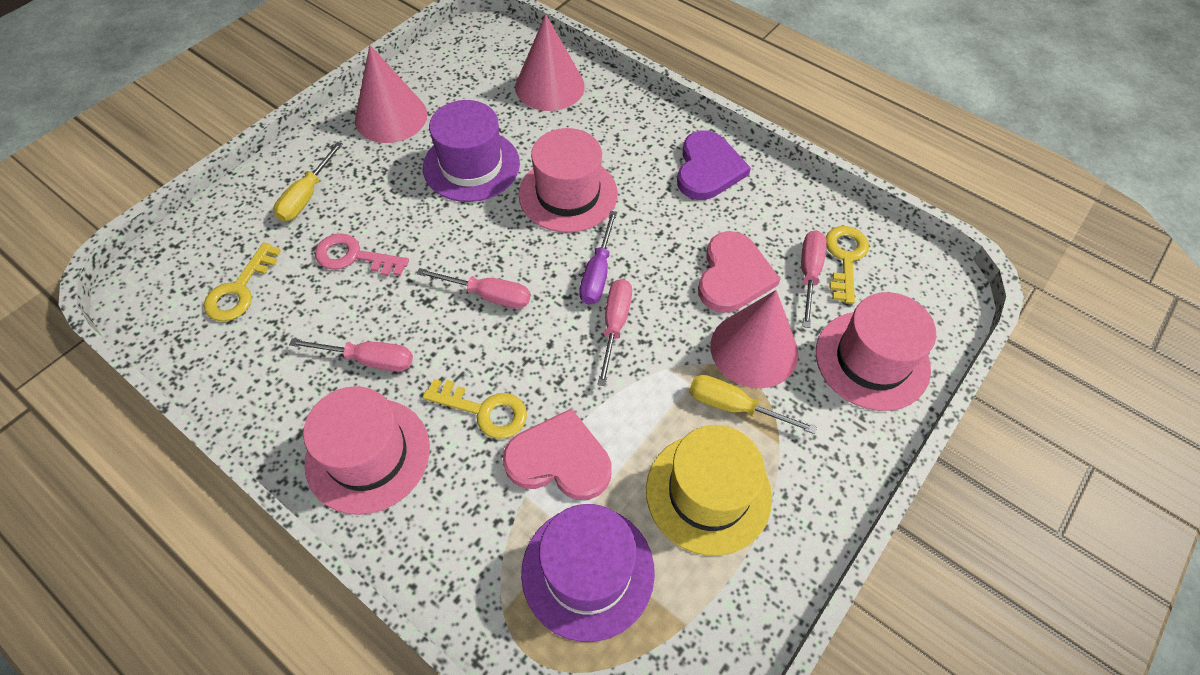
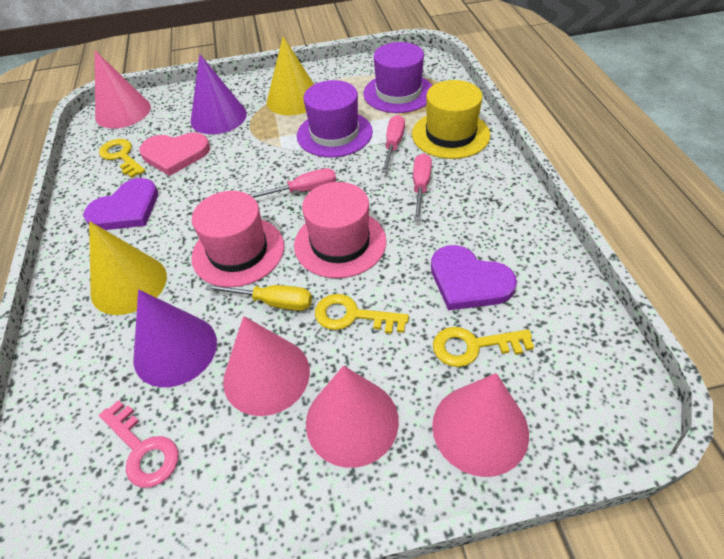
pink cone: [355,45,428,143] [515,14,585,111] [711,290,798,388] = 3 -> [95,50,151,128] [223,316,310,416] [306,366,399,468] [432,373,529,477] = 4
pink hat: [303,386,430,515] [519,128,618,233] [816,292,936,411] = 3 -> [191,191,284,287] [294,182,386,278] = 2
pink heart: [503,408,612,500] [698,231,780,313] = 2 -> [140,132,210,176] = 1
pink screwdriver: [289,338,413,372] [417,268,531,309] [597,279,632,386] [801,230,827,328] = 4 -> [250,168,336,198] [382,115,405,173] [413,153,432,221] = 3
purple cone: none = 0 -> [133,290,217,387] [191,54,247,134] = 2
purple heart: [677,131,751,200] = 1 -> [83,178,158,230] [431,245,517,310] = 2
purple screwdriver: [579,211,617,305] = 1 -> none = 0
yellow cone: none = 0 -> [89,221,167,315] [267,36,314,115] = 2
yellow screwdriver: [273,142,343,222] [689,375,817,434] = 2 -> [205,284,312,311] = 1

